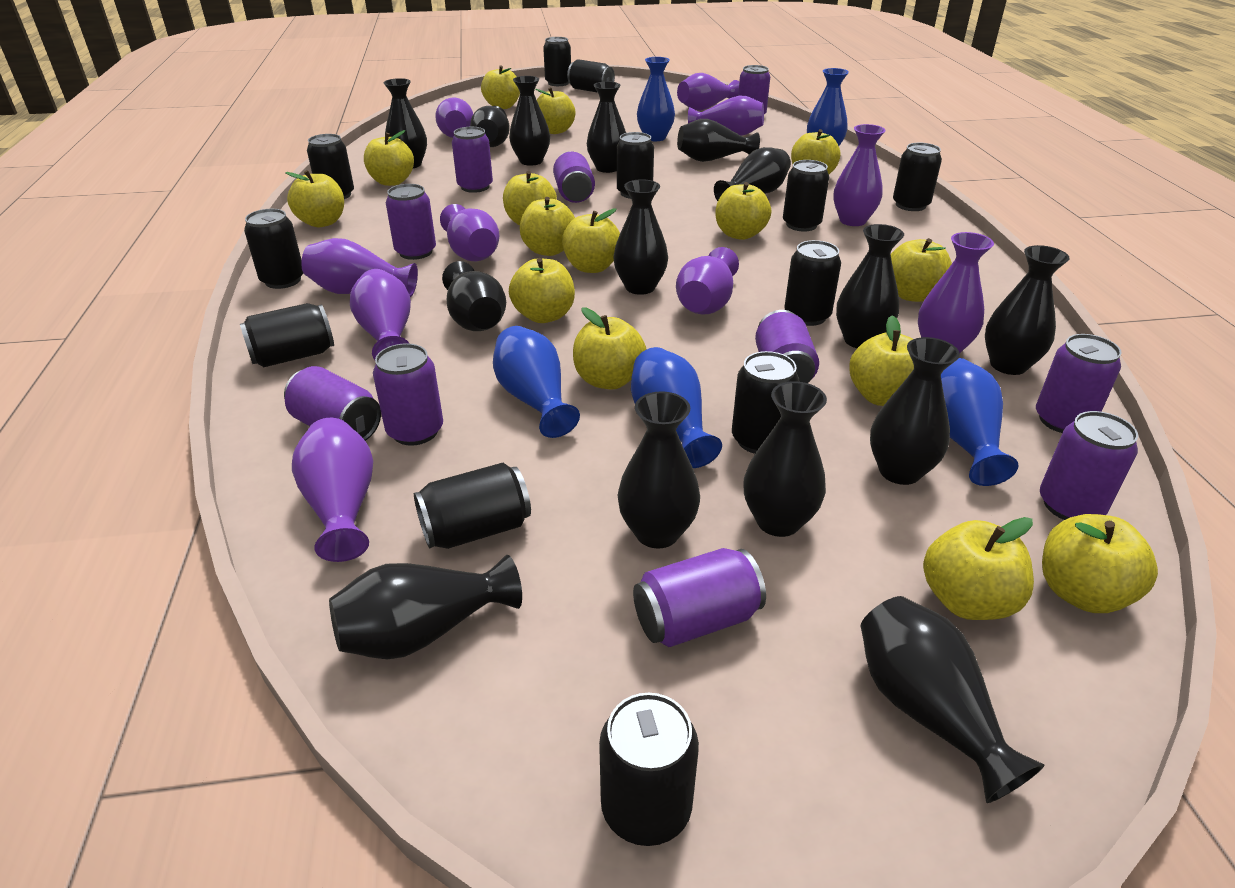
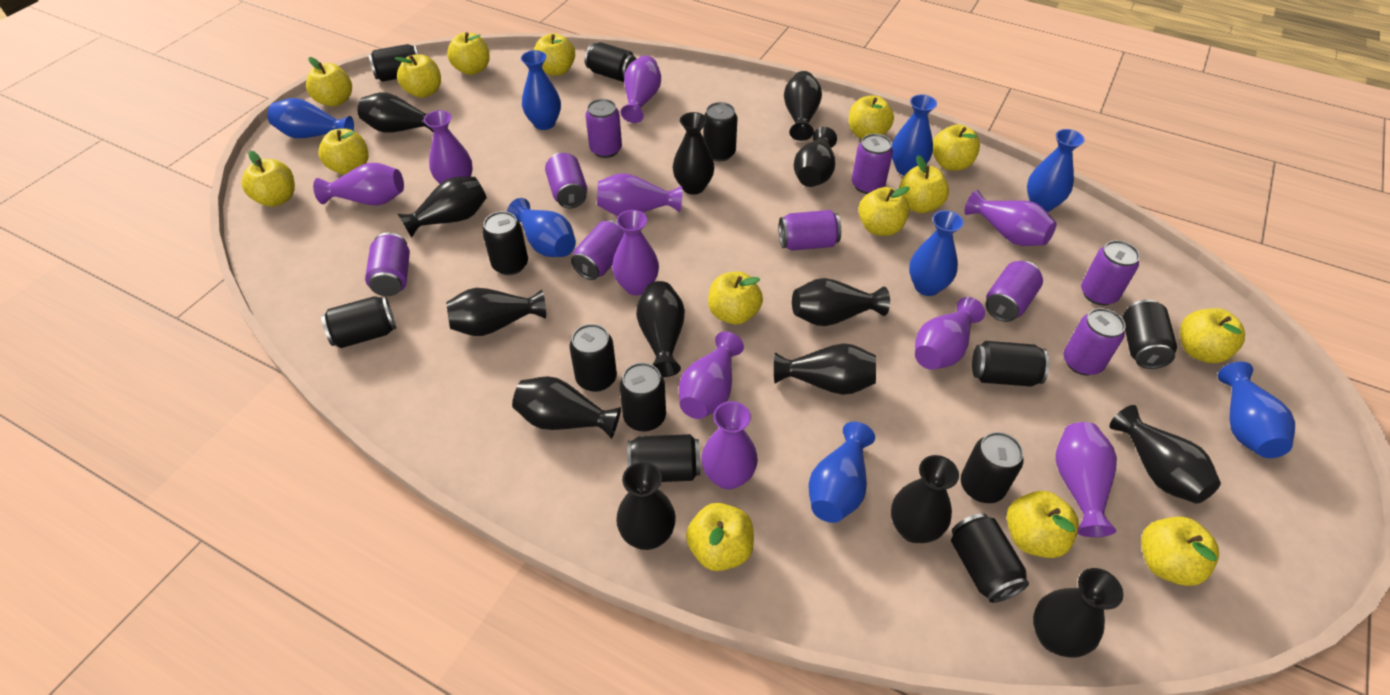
black vase: [329,555,522,659] [384,78,427,168] [442,261,506,331] [470,106,510,147] [509,76,550,166] [587,81,626,173] [614,179,668,295] [618,391,700,549] [677,119,760,162] [714,147,791,201] [743,381,827,537] [836,224,904,348] [861,596,1044,803] [870,337,960,485] [985,245,1070,375] = 15 -> [358,92,434,133] [398,177,487,238] [446,288,546,336] [512,376,621,439] [616,462,676,550] [636,281,685,377] [673,112,714,195] [774,343,876,395] [784,71,822,141] [792,278,890,326] [794,127,837,187] [891,455,959,543] [1033,568,1123,658] [1110,405,1221,504] = 14
blue vase: [493,326,580,438] [631,347,722,468] [637,57,675,141] [807,68,849,146] [941,358,1019,486] = 5 -> [267,98,354,138] [507,198,576,257] [521,50,561,130] [808,422,875,523] [892,94,937,176] [909,210,964,296] [1027,129,1085,212] [1218,361,1295,458] = 8
purple can: [284,366,381,441] [373,343,443,446] [386,184,436,260] [452,127,493,193] [553,151,595,203] [633,548,766,647] [738,65,770,114] [755,310,819,383] [1036,334,1121,433] [1040,411,1138,520] = 10 -> [365,233,410,296] [545,152,587,208] [571,220,624,280] [585,99,622,158] [779,210,841,251] [852,134,893,194] [985,261,1043,322] [1064,308,1126,375] [1081,240,1140,305] = 9

